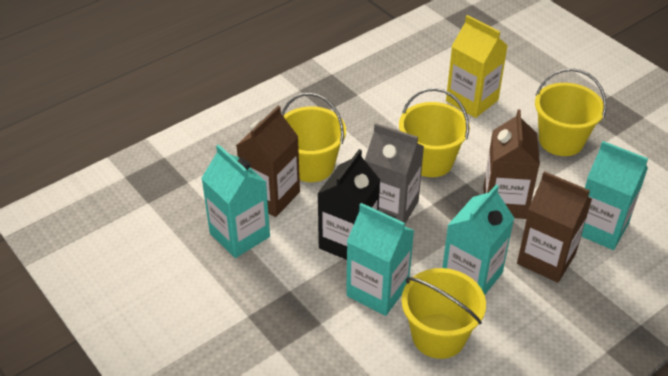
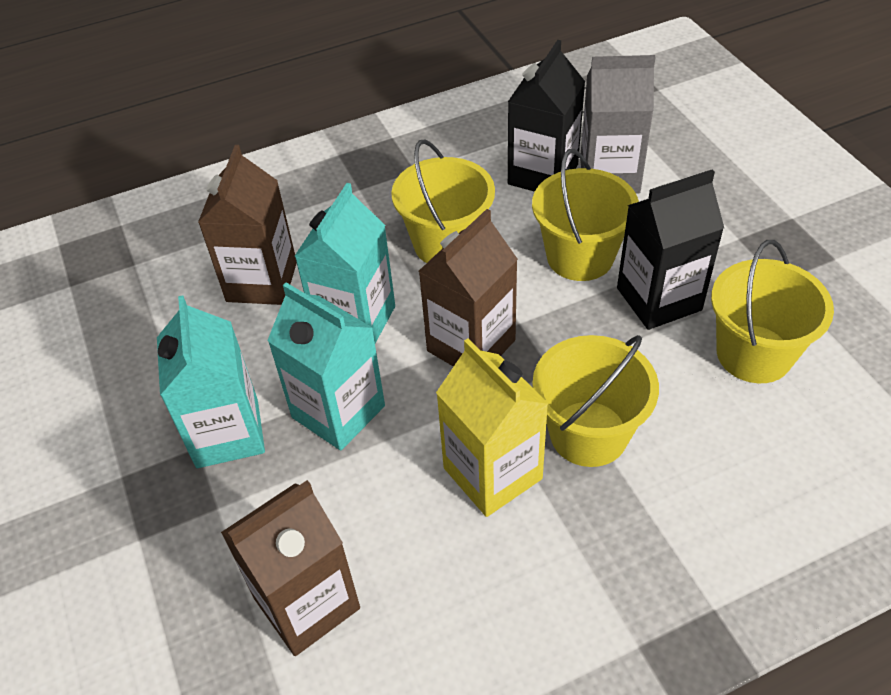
black carton: [317,149,380,260] = 1 -> [508,40,585,192] [617,169,724,330] = 2
turquoise carton: [201,144,270,258] [346,203,414,316] [442,184,514,295] [581,141,648,250] = 4 -> [157,295,265,468] [267,282,385,450] [294,183,395,343] = 3

